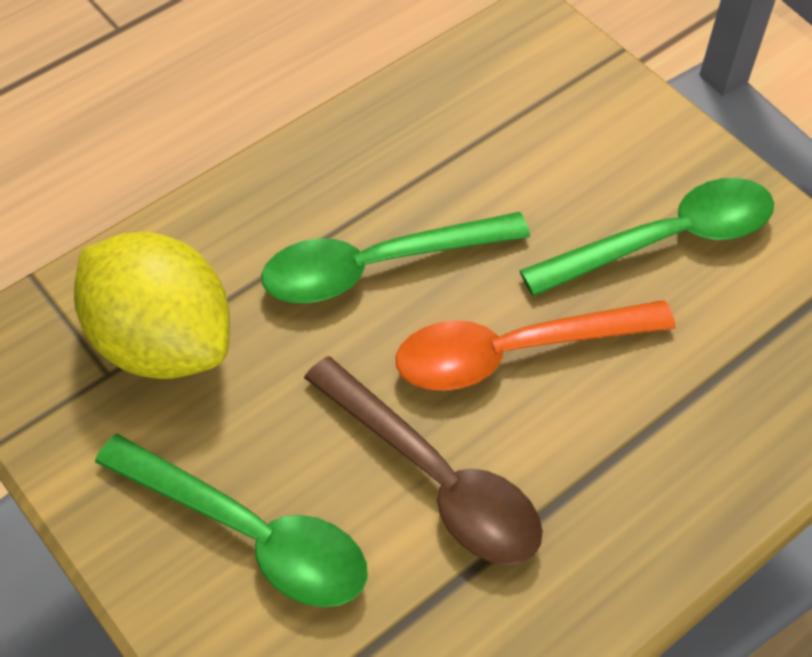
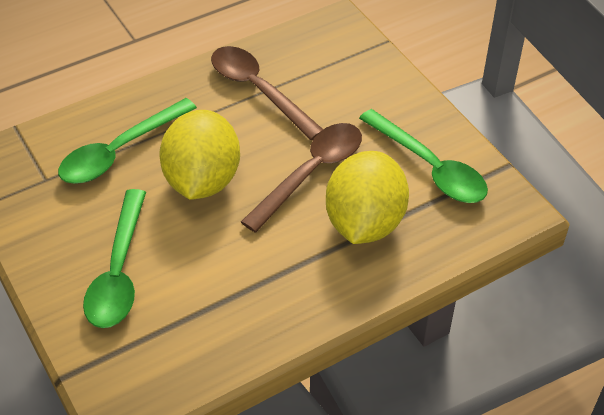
brown spoon: [304,356,543,565] = 1 -> [211,46,323,140] [241,123,362,232] = 2
orange spoon: [396,300,676,391] = 1 -> none = 0
yellow lemon: [74,232,230,379] = 1 -> [159,110,240,199] [326,151,409,244] = 2

